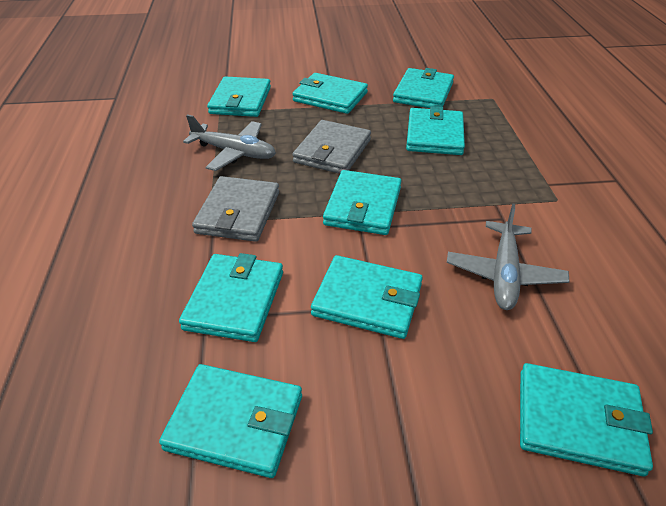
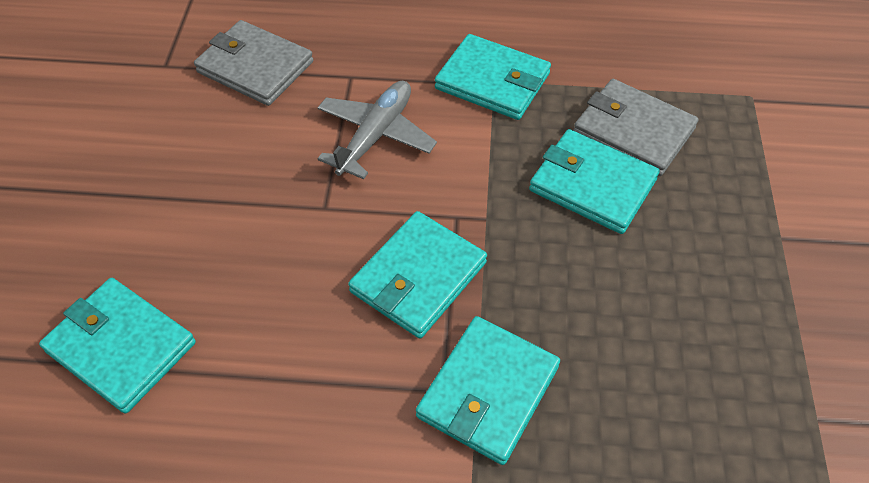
grey plane: [183,114,276,171] [447,203,570,310] = 2 -> [318,81,437,179] = 1
turquoise wallet: [159,364,302,478] [179,253,283,342] [207,76,271,117] [293,73,368,114] [311,255,423,339] [323,170,402,235] [393,68,454,108] [406,106,465,155] [520,363,653,476] = 9 -> [39,278,196,414] [348,211,487,339] [416,316,560,465] [435,34,551,120] [529,129,660,234] = 5

